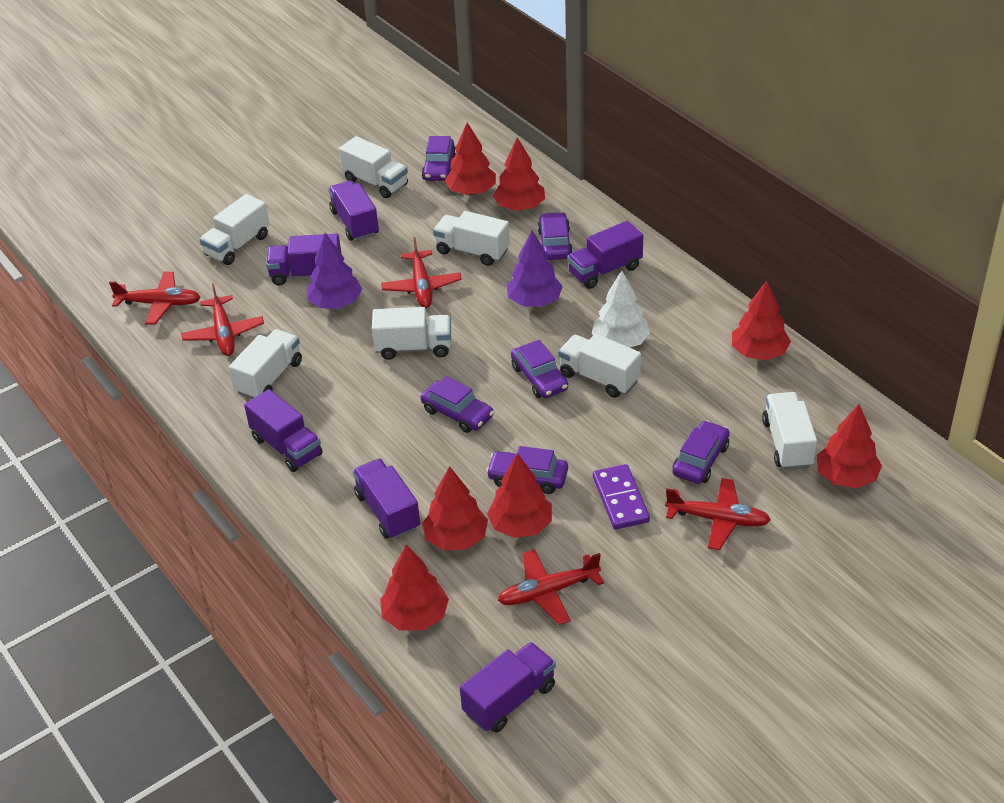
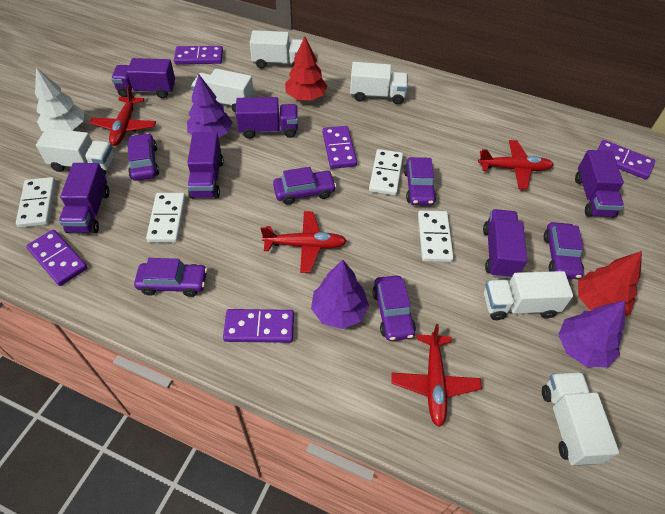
purple domino: [593,464,650,529] = 1 -> [26,229,88,286] [174,46,223,64] [223,309,294,343] [322,126,357,169] [597,140,655,180] = 5
purple tree: [307,233,362,309] [506,230,563,307] = 2 -> [187,74,233,138] [311,259,369,329] [558,300,625,367] = 3
red plane: [109,272,201,325] [181,283,264,356] [381,237,462,308] [498,549,604,625] [665,478,771,550] = 5 -> [89,85,156,146] [261,211,347,273] [391,324,482,427] [478,140,554,189] = 4
red tree: [380,545,449,631] [422,466,488,550] [445,122,496,195] [487,453,552,538] [493,137,545,211] [732,280,791,360] [817,404,882,488] = 7 -> [285,37,327,101] [578,251,642,316] = 2
white domino: none = 0 -> [16,177,56,228] [146,193,186,242] [369,149,403,196] [418,210,454,262] = 4
white truck: [200,194,270,265] [229,329,302,399] [339,136,408,198] [372,307,451,360] [433,211,510,266] [558,334,641,398] [762,392,817,470] = 7 -> [36,128,115,175] [191,69,254,113] [250,30,303,69] [350,62,408,104] [484,271,573,320] [542,372,619,466] = 6

